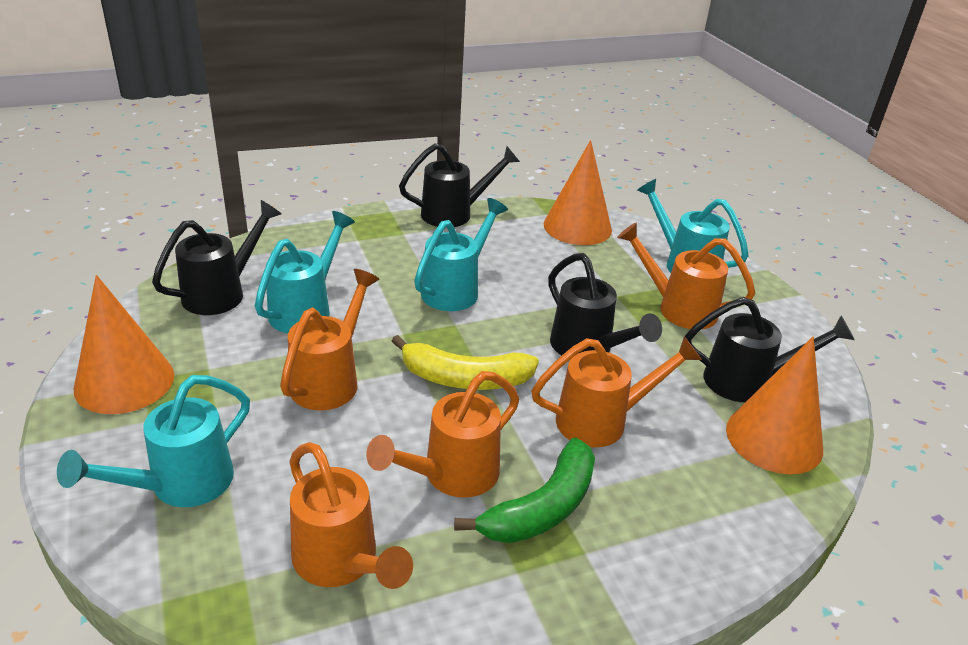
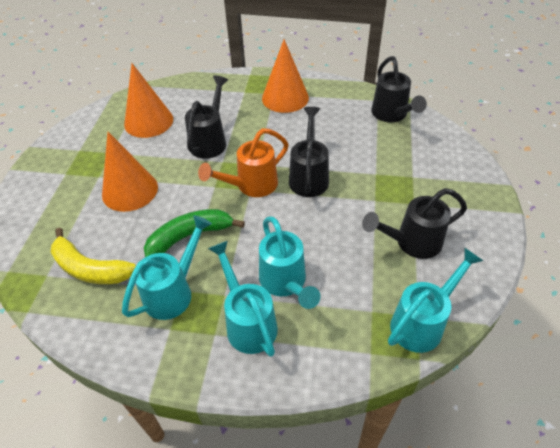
orange watering can: [280,269,379,411] [289,442,413,589] [366,371,519,498] [531,336,702,447] [617,222,755,329] = 5 -> [198,128,289,197] = 1

